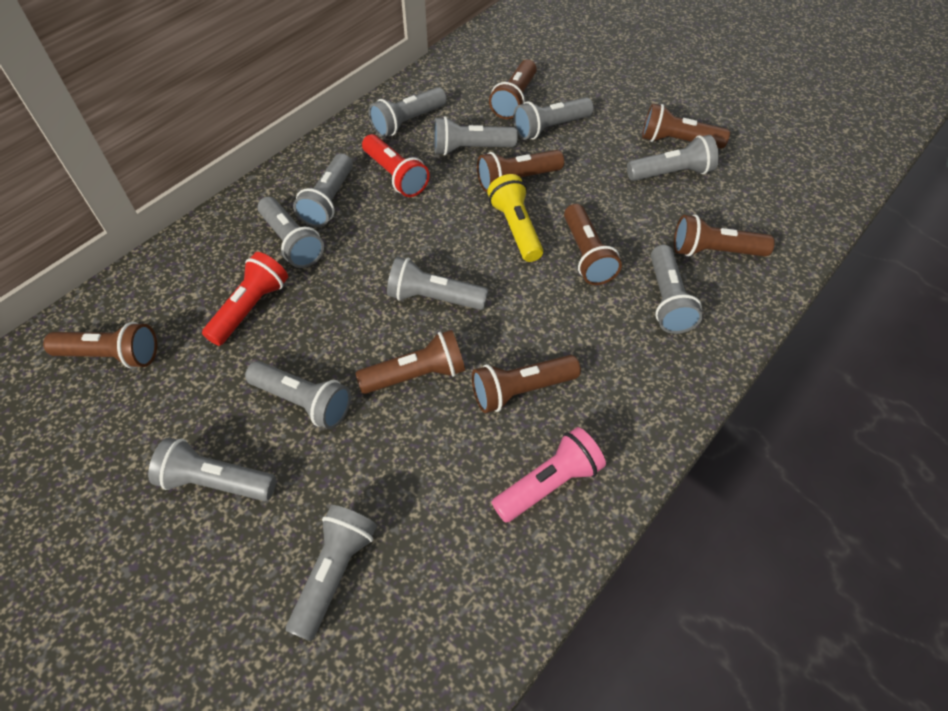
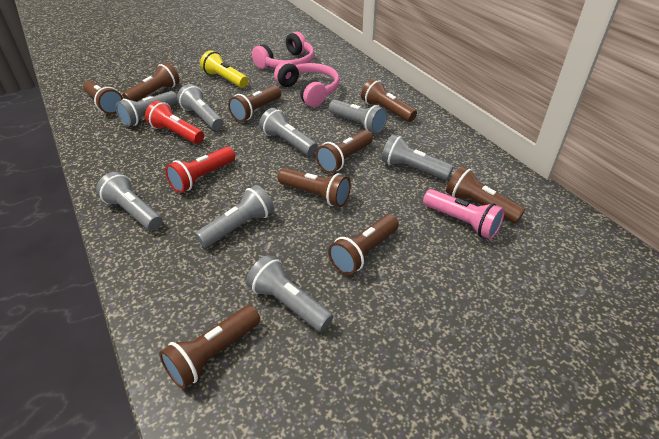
brown flashlight: [43,322,157,369] [356,330,465,394] [472,355,581,413] [477,150,564,192] [489,59,537,119] [564,204,622,285] [642,103,730,149] [674,214,775,257] = 8 -> [83,81,123,114] [123,62,180,102] [159,305,260,389] [228,85,281,122] [278,168,351,207] [316,130,373,173] [328,214,399,275] [361,79,417,122] [446,166,525,223] = 9
grey flashlight: [148,437,276,501] [245,361,351,429] [258,197,324,268] [286,505,377,642] [293,154,353,227] [368,87,447,137] [387,257,488,310] [434,116,518,155] [513,97,594,140] [627,135,719,181] [651,245,703,334] = 11 -> [96,172,162,231] [115,91,178,127] [177,84,224,130] [195,185,274,248] [246,255,333,332] [259,108,318,156] [329,100,387,134] [381,135,454,180] = 8
pink headphones: none = 0 -> [252,32,314,69] [274,61,339,107] = 2

